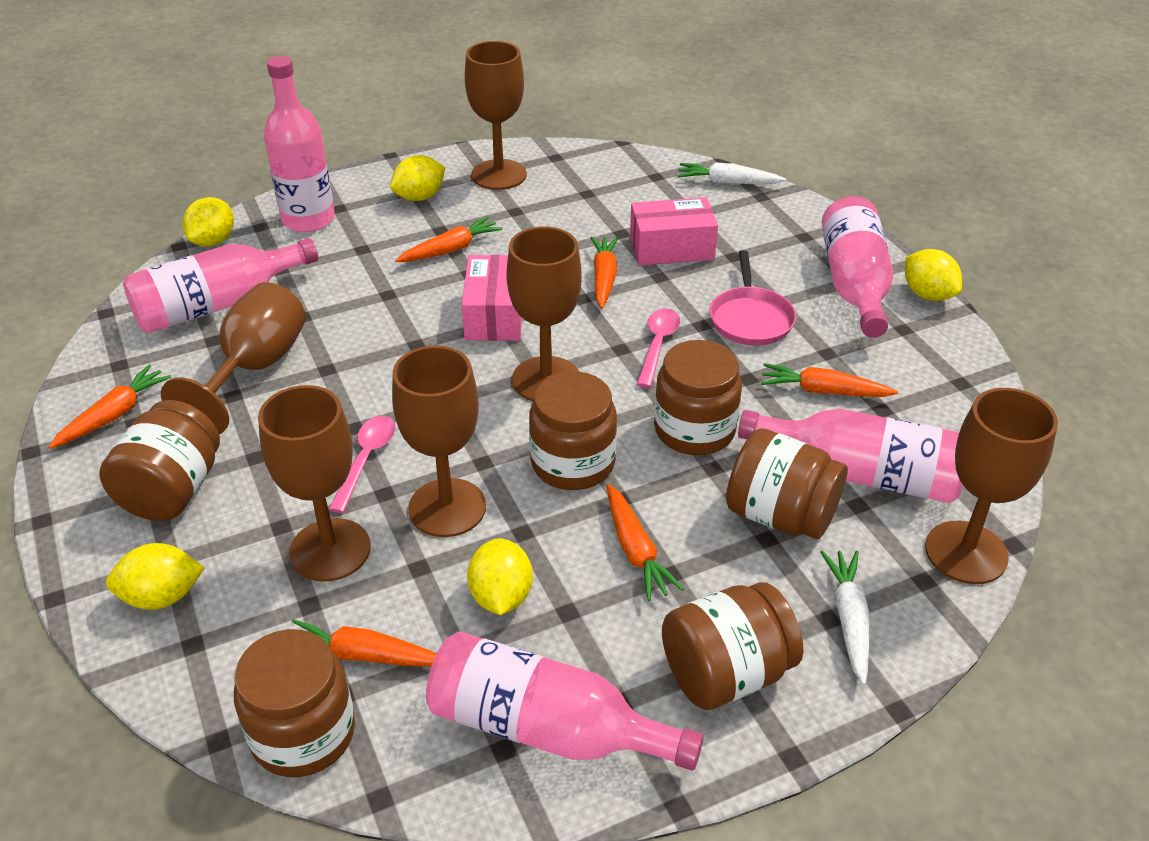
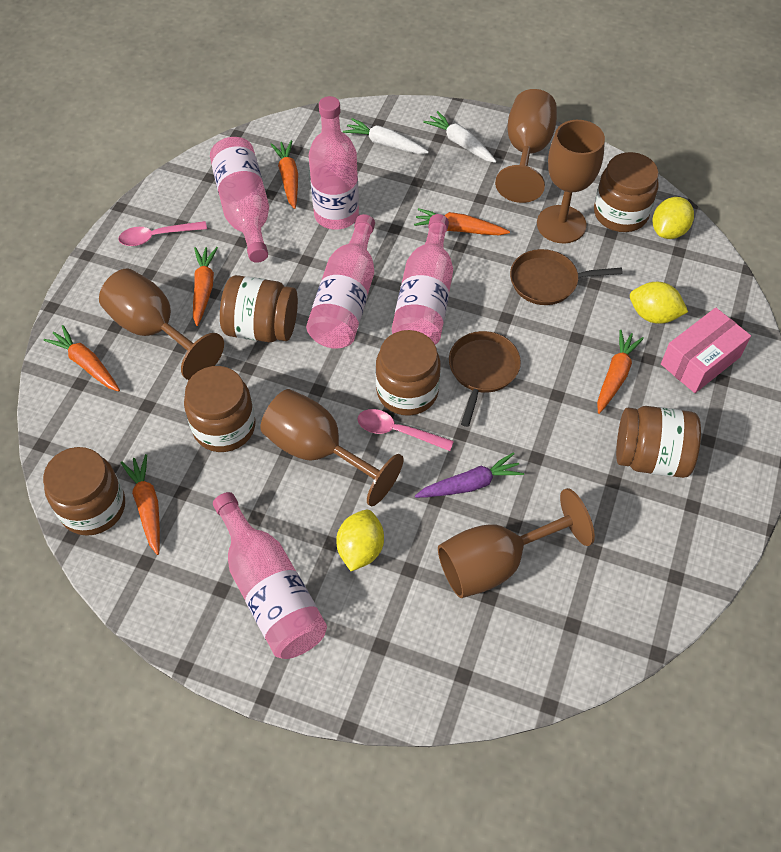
brown goblet: [161,282,306,434] [258,385,371,582] [392,345,486,537] [465,41,527,190] [506,227,582,401] [925,388,1058,584] = 6 -> [99,268,224,380] [260,389,404,506] [438,488,595,598] [495,89,557,203] [537,120,605,244] = 5
brown pan: none = 0 -> [449,331,521,427] [510,249,623,305] = 2
pink box: [462,255,522,341] [630,197,718,266] = 2 -> [661,308,751,393] = 1
pink pan: [710,250,796,346] = 1 -> none = 0
purple carrot: none = 0 -> [415,452,524,498] = 1
yellow lemon: [106,543,205,610] [183,197,234,247] [390,155,445,201] [467,538,533,615] [905,249,962,301] = 5 -> [336,510,384,571] [630,282,688,324] [653,197,694,239] = 3

